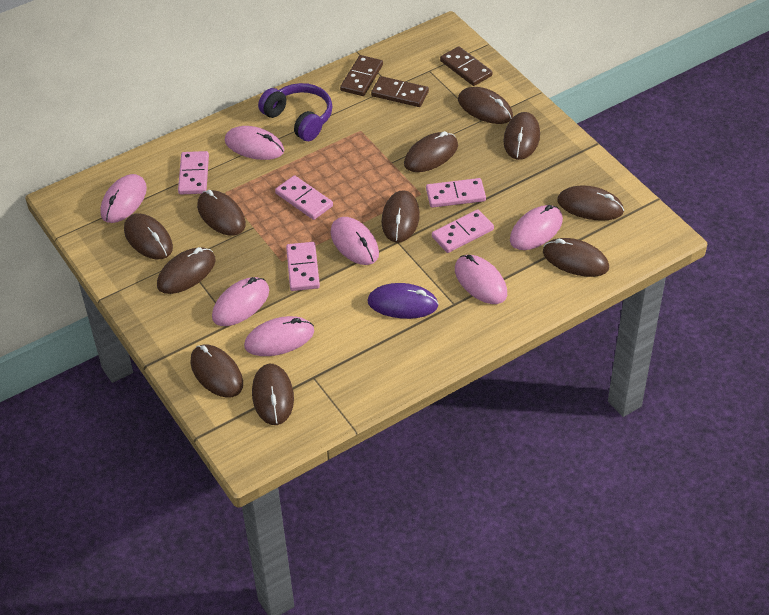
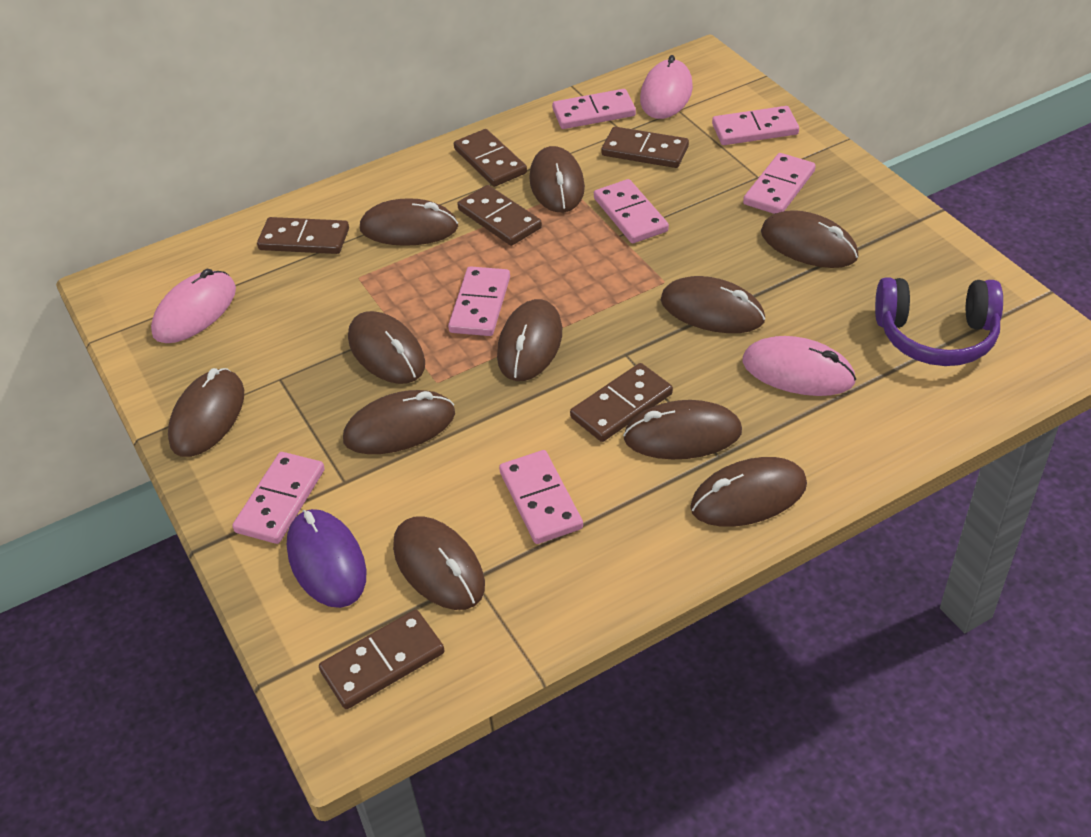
brown domino: [340,55,383,96] [371,76,429,107] [440,46,493,86] = 3 -> [257,217,349,254] [319,610,445,709] [454,129,527,187] [457,185,542,246] [570,363,673,442] [601,127,689,168] = 6
pink domino: [178,151,209,194] [275,175,333,220] [286,242,320,291] [426,178,486,208] [432,209,494,253] = 5 -> [232,452,325,544] [448,266,510,336] [499,450,583,544] [552,89,636,129] [594,179,669,243] [712,106,799,145] [743,153,816,214] = 7
pink mouse: [100,174,147,223] [212,277,269,326] [225,126,284,160] [244,316,314,356] [331,217,379,265] [455,255,507,304] [510,205,563,250] = 7 -> [151,269,236,343] [640,55,693,119] [742,336,856,396] = 3

